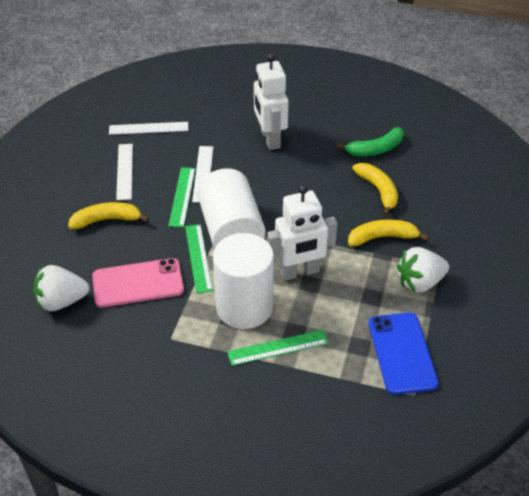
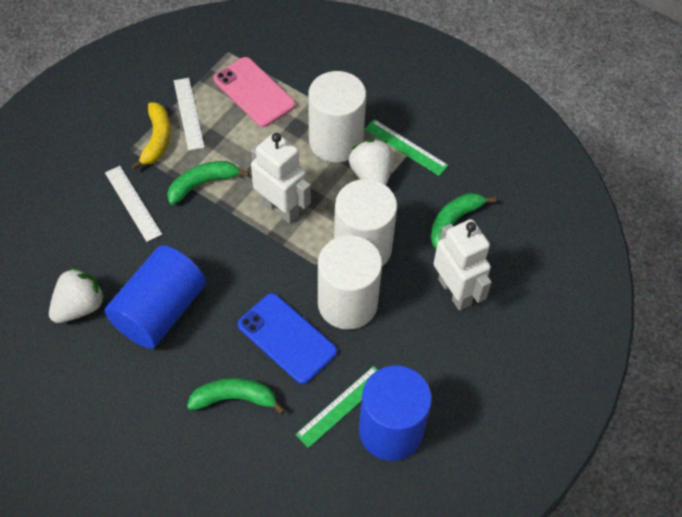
blue cylinder: none = 0 -> [105,245,206,349] [359,366,432,461] = 2
green banana: [337,127,404,156] = 1 -> [167,161,249,205] [187,378,285,414] [430,193,496,248] = 3
green ruler: [168,167,195,227] [185,224,213,293] [227,330,329,366] = 3 -> [295,366,378,448] [365,119,448,176] = 2
white cylinder: [197,168,265,248] [213,233,274,329] = 2 -> [308,71,366,162] [318,235,382,330] [334,179,397,266] = 3
white ruler: [109,122,189,135] [116,144,133,200] [192,146,214,203] = 3 -> [105,166,162,242] [174,78,205,151] = 2
yellow banana: [68,202,149,229] [348,219,428,246] [352,163,398,216] = 3 -> [131,102,171,170] = 1

